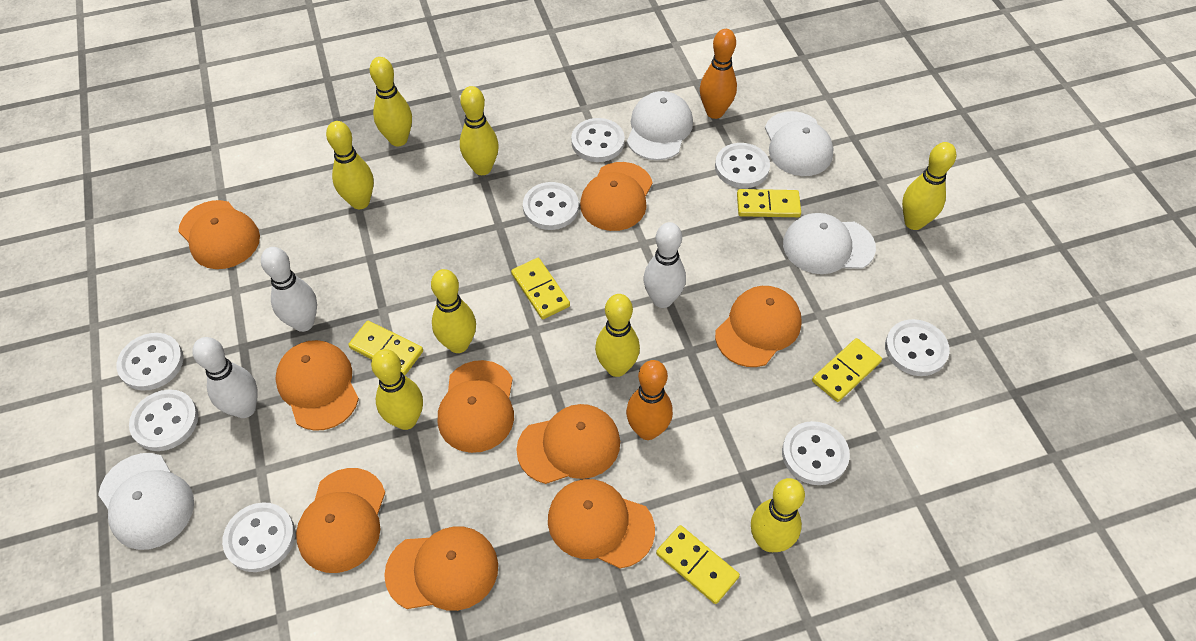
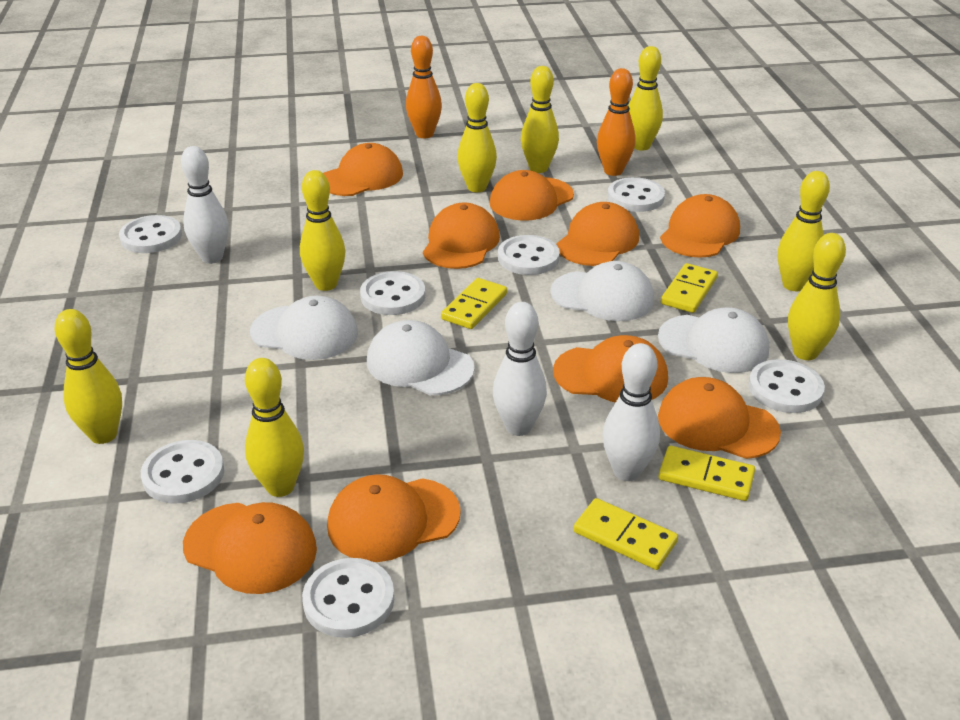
white button: [116,333,184,390] [129,389,198,451] [222,502,295,572] [523,182,579,230] [571,118,625,162] [715,143,770,188] [782,421,850,485] [885,319,950,376] = 8 -> [119,215,182,253] [141,440,224,504] [302,558,394,638] [360,271,425,315] [498,235,560,275] [608,177,665,212] [748,359,825,413] = 7
yellow domino: [348,321,423,375] [511,258,570,319] [656,525,740,604] [737,189,801,217] [812,338,882,402] = 5 -> [441,278,507,329] [573,498,678,570] [659,446,755,501] [661,263,718,313] = 4

